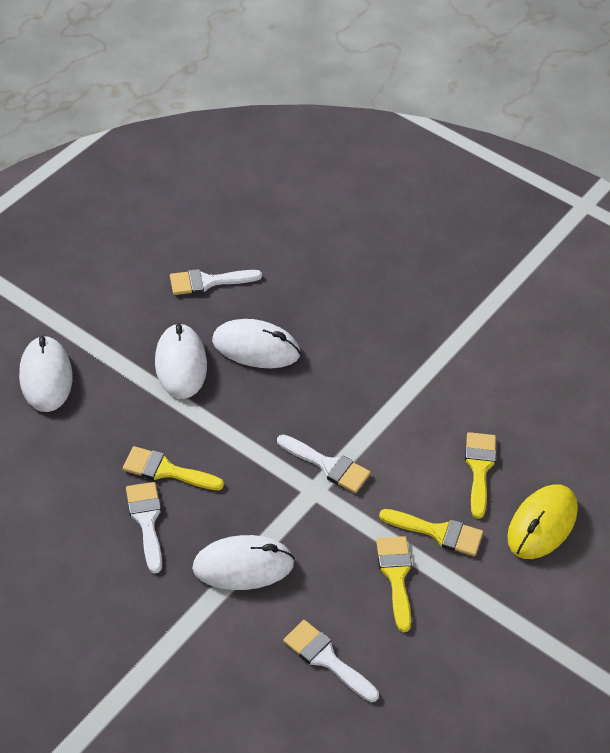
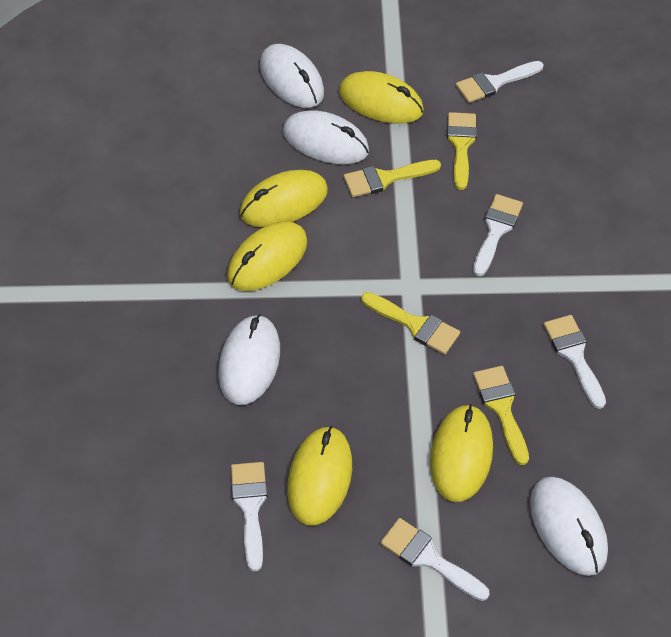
white brush: [126,482,162,573] [170,269,262,295] [277,435,371,493] [283,620,379,702] = 4 -> [231,462,267,571] [380,518,490,601] [456,61,544,103] [473,194,523,276] [544,315,606,409] = 5
yellow mouse: [507,484,578,559] = 1 -> [227,221,307,291] [240,170,328,227] [287,426,352,525] [339,71,424,124] [430,404,493,502] = 5

